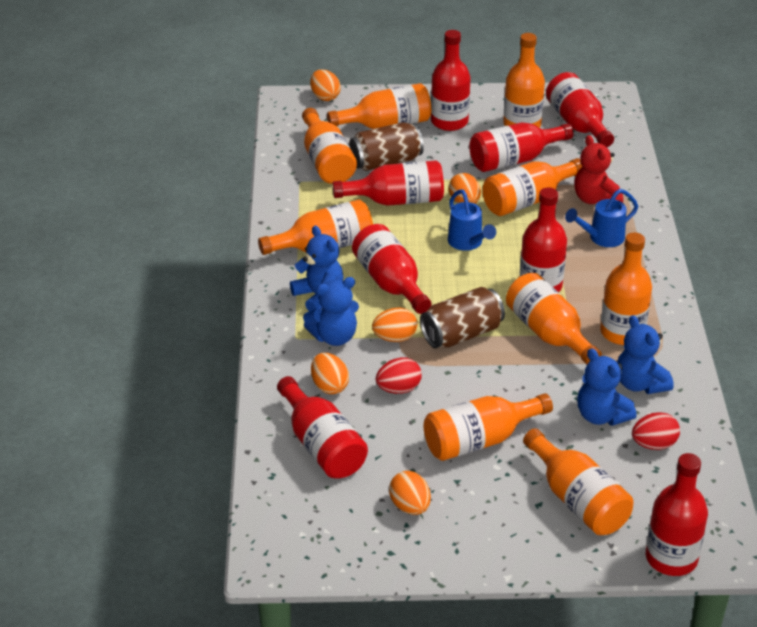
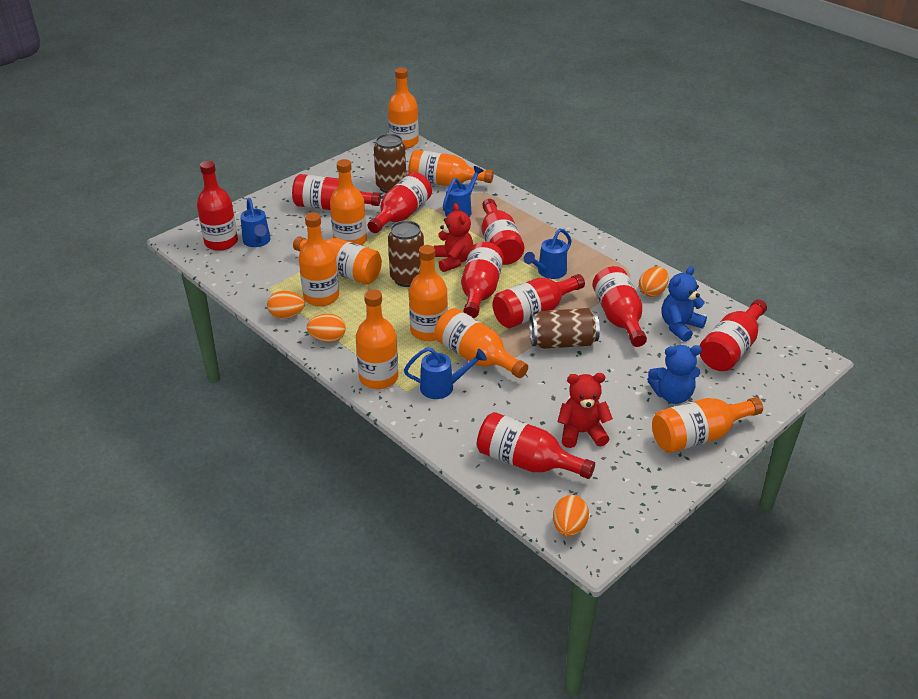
blue teddy bear: [290,226,344,311] [303,277,359,346] [578,348,637,426] [617,315,674,394] = 4 -> [647,345,702,404] [662,266,707,342] = 2
blue watering can: [448,190,496,251] [565,189,638,247] = 2 -> [240,198,271,247] [404,347,487,399] [443,166,483,217] [524,228,572,279] = 4
brown can: [349,122,424,171] [420,287,505,348] = 2 -> [374,134,406,193] [388,221,424,287] [529,308,600,349] = 3
orange egg: [310,69,341,101] [311,353,349,394] [372,307,417,342] [389,471,431,515] [449,173,481,204] = 5 -> [267,291,305,319] [307,314,346,343] [553,495,589,537] [639,266,669,297] = 4
red bottle: [277,376,368,479] [333,160,444,206] [352,224,432,314] [431,30,471,131] [469,122,573,172] [520,188,567,292] [546,72,614,147] [646,453,708,576] = 8 -> [197,161,238,251] [292,174,381,210] [368,172,432,233] [461,242,504,318] [477,412,595,479] [481,199,524,265] [493,274,585,328] [592,266,647,347] [700,299,767,371] = 9
red egg: [376,357,422,394] [632,412,680,450] = 2 -> none = 0
red teddy bear: [574,135,623,204] = 1 -> [434,203,473,272] [558,373,613,448] = 2

